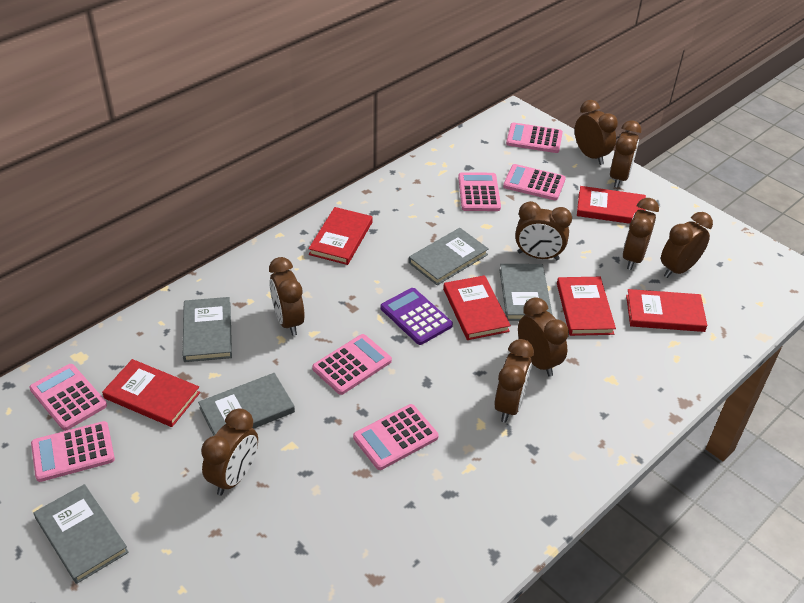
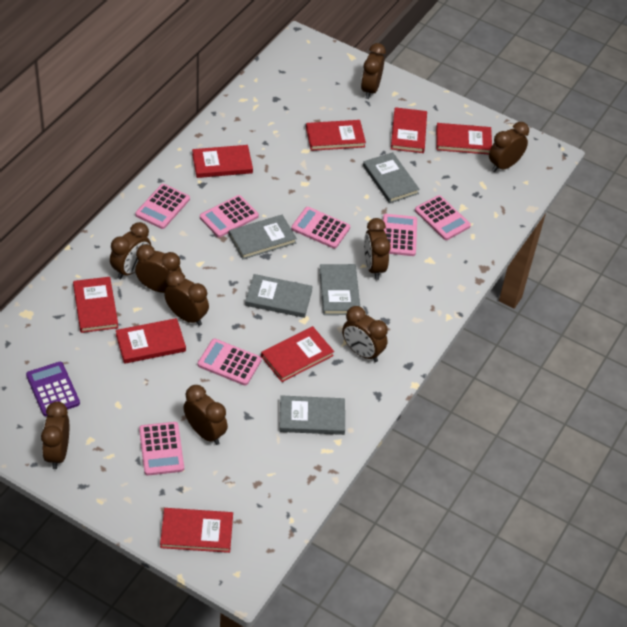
red book: [102,359,200,427] [308,207,372,265] [443,275,511,340] [557,277,616,336] [577,186,646,224] [626,289,707,332] = 6 -> [73,277,118,333] [116,318,186,364] [160,508,233,553] [192,145,253,178] [261,326,334,382] [306,120,366,151] [391,107,427,153] [436,123,492,154] = 8

